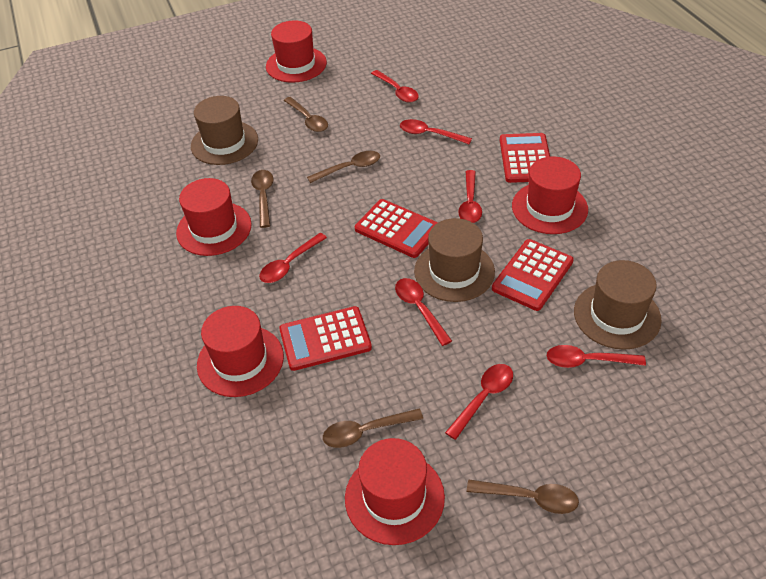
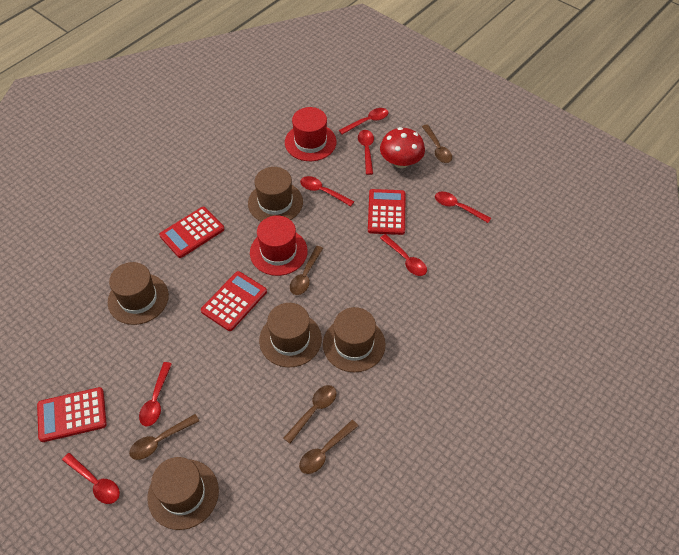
brown hat: [191,96,258,165] [414,218,495,302] [574,260,662,350] = 3 -> [108,262,169,325] [147,457,219,530] [248,167,303,222] [259,303,322,367] [323,307,386,372] = 5
red hat: [176,178,252,256] [197,306,284,397] [266,21,327,83] [345,438,445,545] [512,156,588,234] = 5 -> [250,216,308,276] [285,107,336,161] = 2
red mushroom: none = 0 -> [380,127,425,168] = 1

